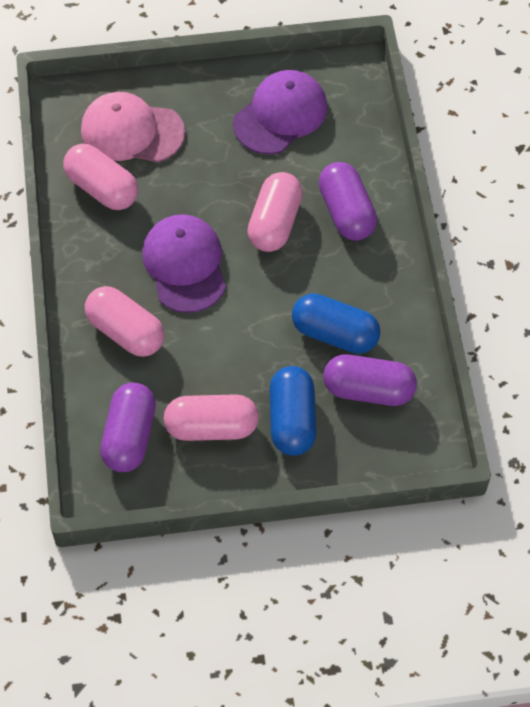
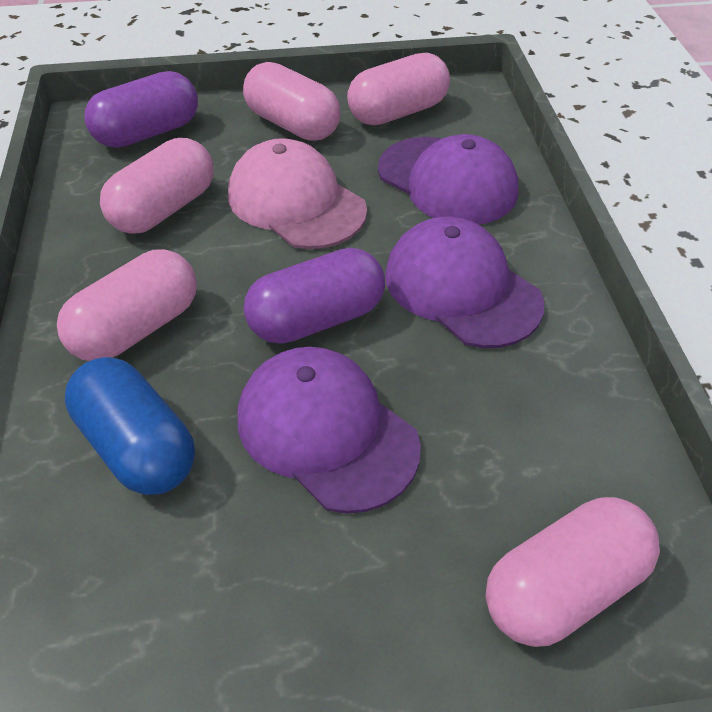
blue capsule: [270,366,316,456] [292,293,380,354] = 2 -> [65,357,195,495] = 1
pink capsule: [63,144,138,210] [85,286,164,357] [164,394,259,441] [247,172,303,252] = 4 -> [57,249,197,361] [100,138,213,234] [243,62,341,141] [347,53,450,125] [486,497,660,647] = 5
purple cap: [142,214,226,313] [233,70,327,154] = 2 -> [237,347,421,514] [378,134,518,225] [385,217,544,348] = 3
purple capsule: [100,383,156,472] [319,162,377,241] [323,355,417,406] = 3 -> [84,71,198,148] [244,248,385,344] = 2

